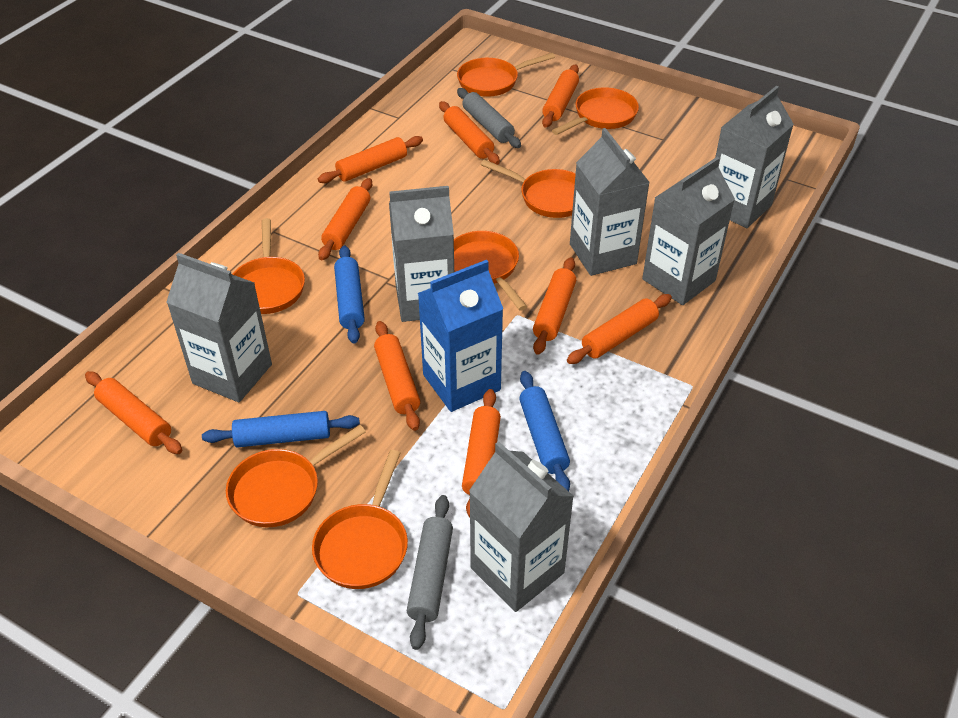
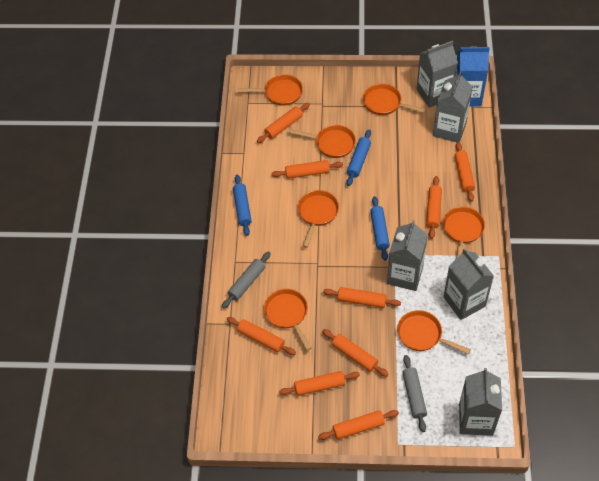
grey carton: [166,253,272,402] [389,186,454,322] [469,441,574,612] [570,128,650,276] [642,157,735,305] [715,86,794,228] = 6 -> [387,220,428,291] [417,41,458,108] [433,71,473,142] [443,248,494,320] [459,368,502,436] = 5

